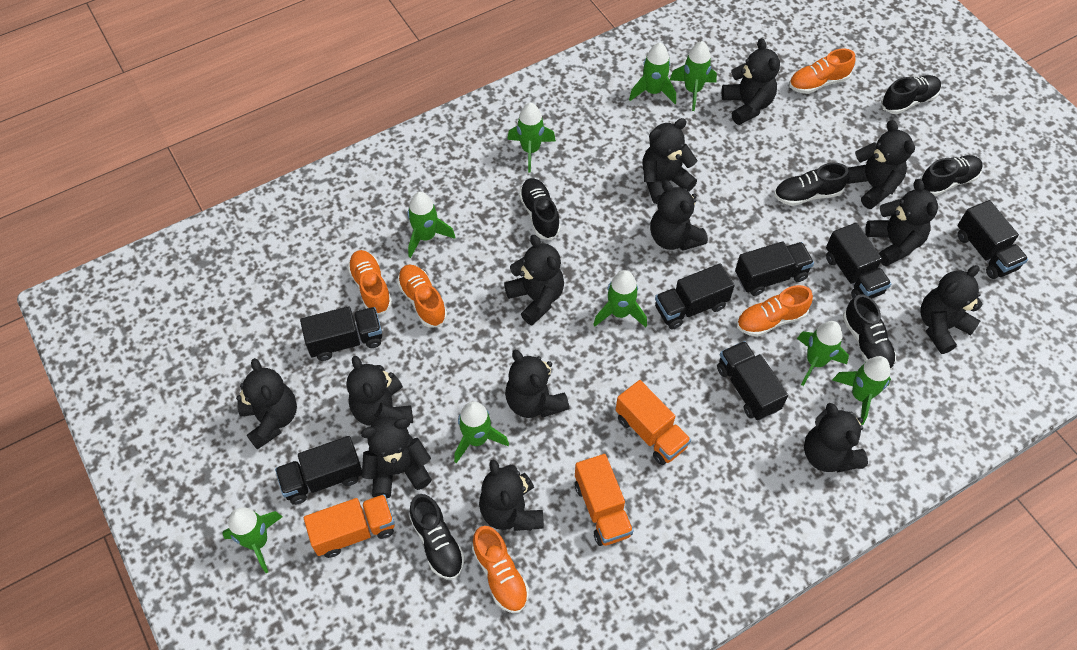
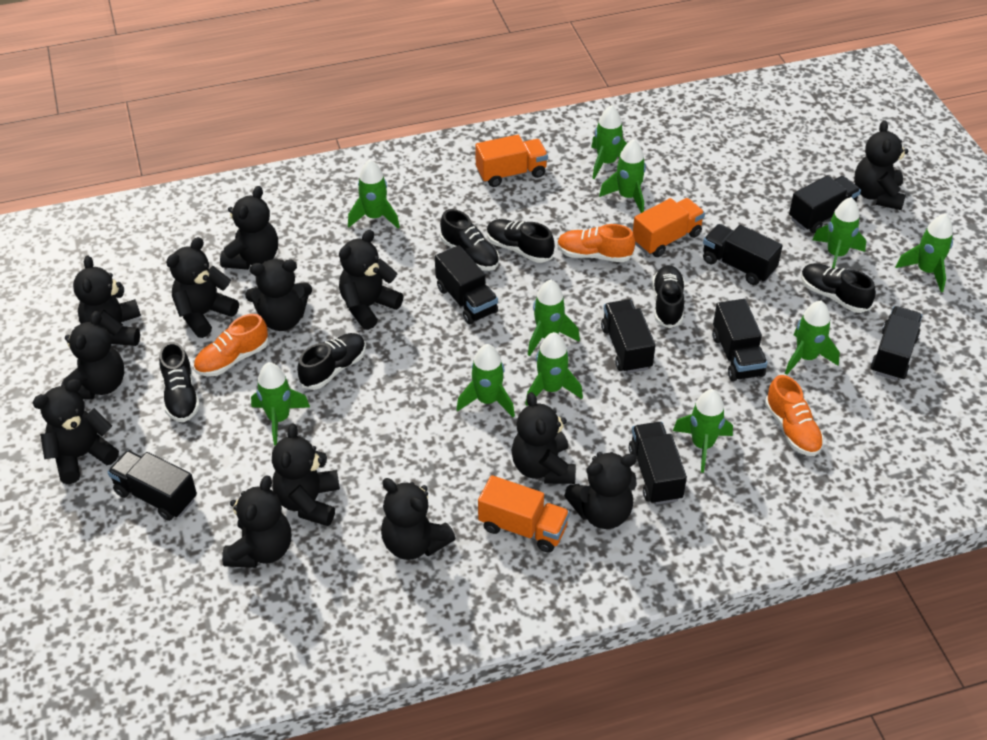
black truck: [275,436,362,505] [300,306,382,361] [655,263,735,329] [717,341,788,420] [735,241,814,296] [826,223,891,299] [957,200,1028,279] = 7 -> [108,450,197,521] [435,245,498,324] [601,299,655,373] [629,422,687,505] [703,224,783,285] [712,299,767,381] [789,175,861,233] [870,306,922,380] = 8
green rocket: [222,508,282,573] [407,192,455,258] [454,401,509,463] [507,103,556,172] [593,270,647,327] [629,43,676,104] [670,41,717,111] [797,321,849,386] [832,356,891,425] = 9 -> [251,362,310,445] [348,160,400,229] [456,344,515,417] [525,332,583,406] [528,280,580,356] [591,105,627,179] [599,139,646,213] [673,389,733,473] [785,301,840,375] [813,197,866,268] [896,214,953,292] = 11
orange shoe: [347,250,392,315] [397,264,447,328] [472,526,529,613] [737,285,813,337] [789,48,855,94] = 5 -> [194,314,268,377] [557,224,635,262] [765,375,824,456] = 3

